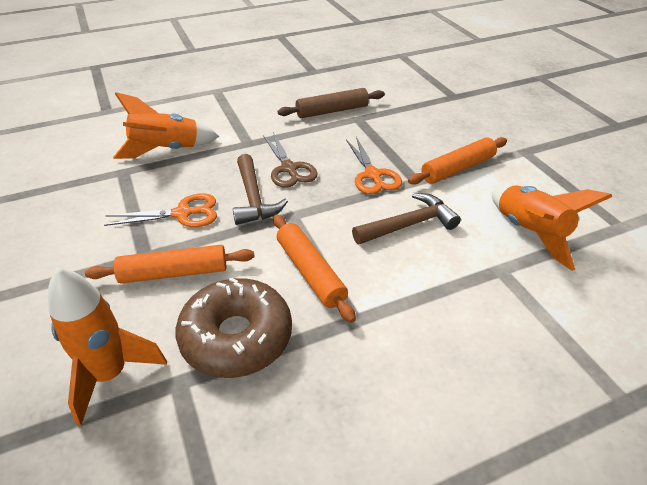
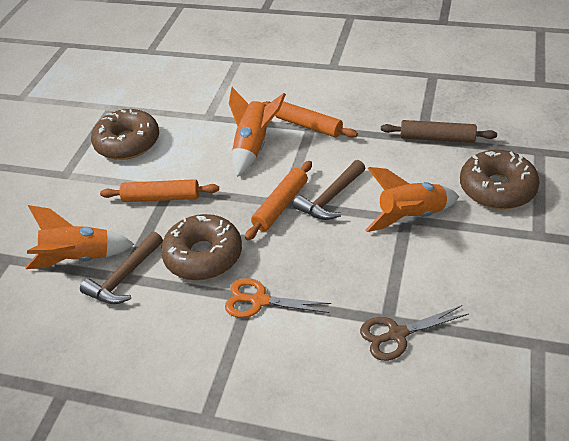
brown donut: [176,277,292,378] = 1 -> [91,109,159,160] [161,214,242,281] [460,150,540,209] = 3
orange scissors: [104,193,217,227] [346,137,402,194] = 2 -> [225,278,332,318] = 1

